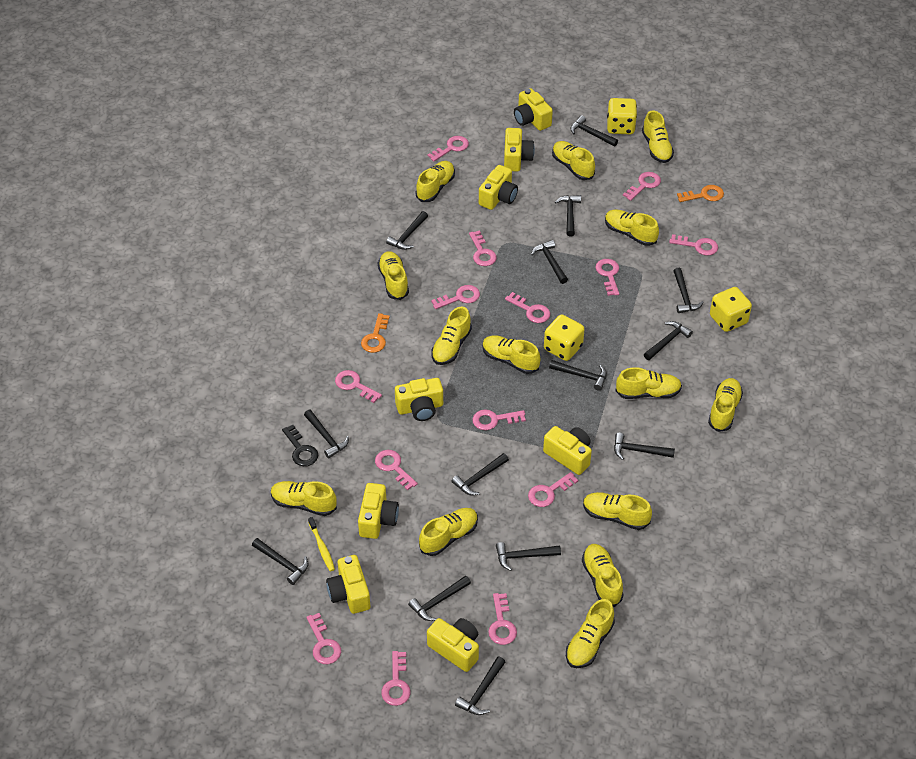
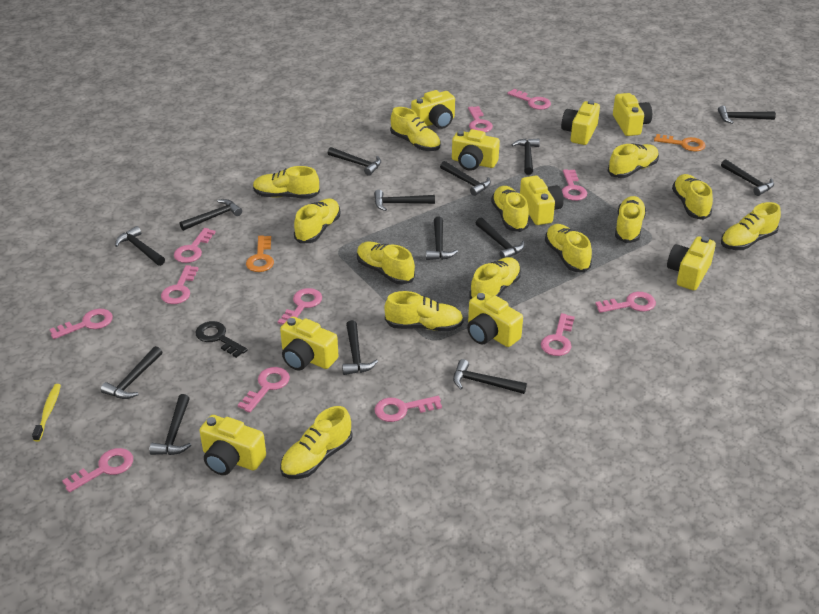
pink key: [306,613,341,664] [335,370,382,403] [375,450,418,490] [381,651,411,706] [428,136,469,161] [431,285,480,309] [469,231,497,266] [472,409,526,430] [488,593,517,645] [505,292,550,323] [528,472,578,507] [595,259,619,296] [623,172,661,201] [669,234,718,256] = 14 -> [49,309,113,339] [62,448,133,493] [161,265,198,304] [174,228,216,263] [238,367,290,413] [278,288,322,325] [375,396,442,422] [468,106,493,132] [507,89,551,110] [541,313,575,356] [562,169,587,201] [595,292,656,313] = 12
yellow camera: [326,555,370,614] [358,483,399,539] [395,378,443,421] [427,618,479,672] [479,165,518,210] [504,128,535,172] [514,88,553,131] [543,426,592,475] = 8 -> [199,415,266,475] [280,316,338,371] [411,90,455,129] [452,129,500,171] [467,292,523,347] [520,176,564,225] [561,100,600,145] [613,93,652,136] [667,236,716,290] = 9
yellow dice: [544,314,585,361] [607,98,637,134] [710,287,752,332] = 3 -> none = 0
yellow shoe: [271,481,337,516] [378,251,409,300] [416,161,455,202] [419,508,478,556] [431,306,472,365] [482,335,540,374] [552,141,595,180] [566,599,615,668] [582,544,624,607] [583,492,652,530] [605,209,659,246] [616,367,682,399] [642,111,674,163] [708,378,743,432] = 14 -> [253,166,320,199] [280,406,353,479] [294,198,340,244] [357,241,415,285] [384,291,464,332] [390,107,441,151] [469,257,521,299] [491,186,529,232] [545,224,592,272] [608,143,659,178] [615,196,646,243] [672,174,713,220] [721,202,781,250] = 13

